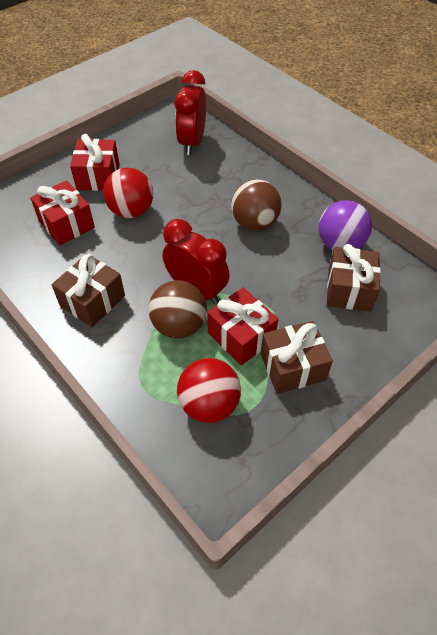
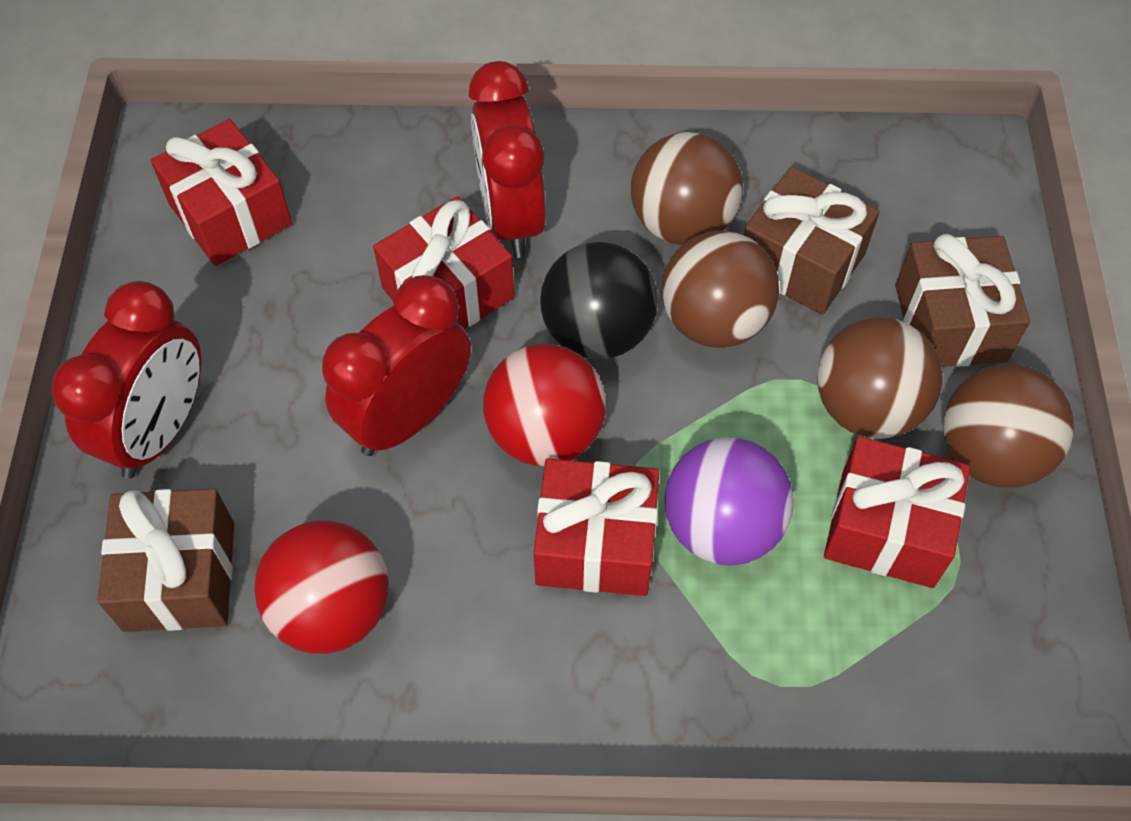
black ball: none = 0 -> [540,242,658,360] = 1
brown ball: [149,280,207,339] [231,179,282,230] = 2 -> [631,132,743,245] [662,230,779,348] [817,317,942,439] [943,364,1074,488] = 4
red clock: [162,219,230,304] [175,70,206,155] = 2 -> [51,281,201,478] [322,275,471,456] [469,61,546,258] = 3
red gift: [30,180,95,246] [70,134,119,191] [207,287,279,365] = 3 -> [151,119,292,266] [373,196,514,329] [534,458,659,596] [824,436,970,588] = 4

